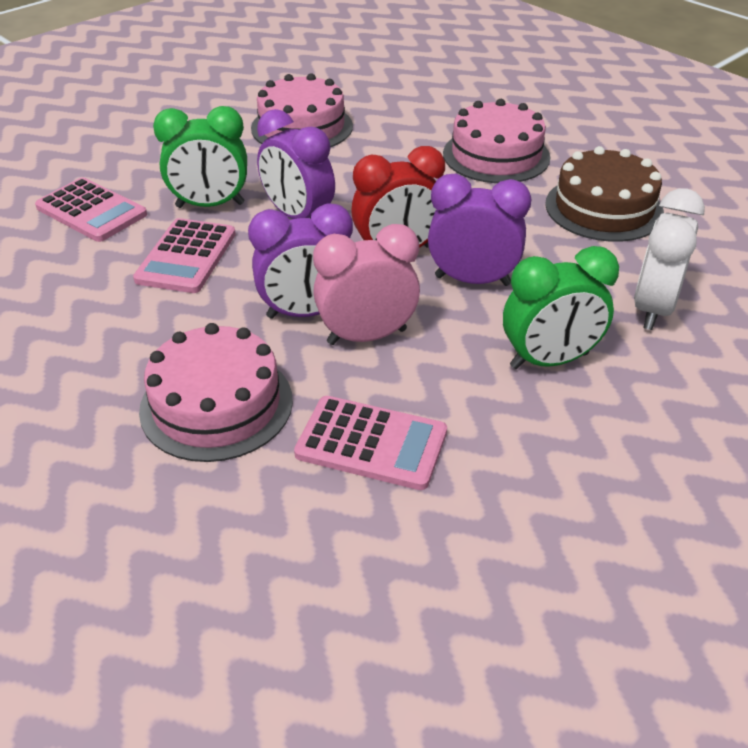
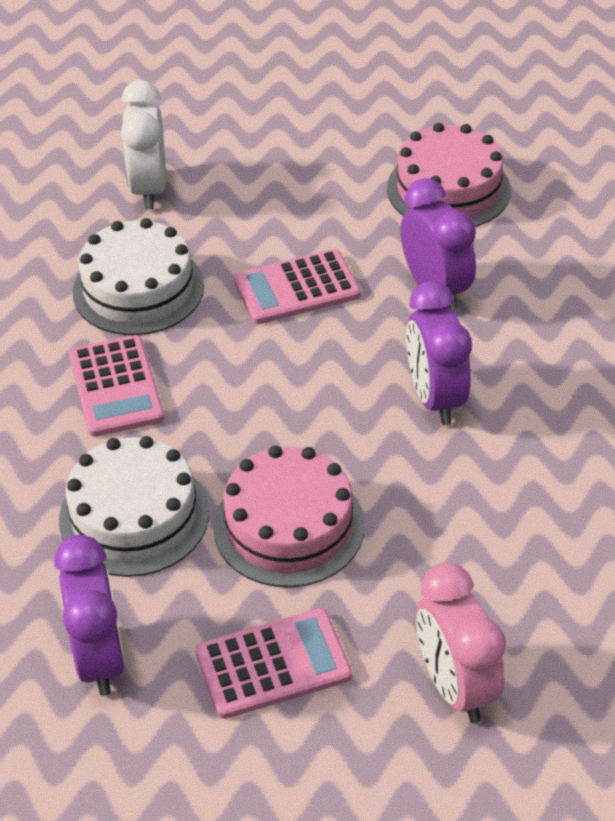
brown cake: [545,146,664,242] = 1 -> none = 0
green clock: [153,106,247,208] [503,246,619,369] = 2 -> none = 0
pink cake: [139,323,293,462] [251,73,353,148] [443,99,550,183] = 3 -> [213,446,365,587] [387,123,511,227] = 2
red clock: [351,146,445,248] = 1 -> none = 0
white cake: none = 0 -> [59,436,209,577] [72,218,204,335] = 2

